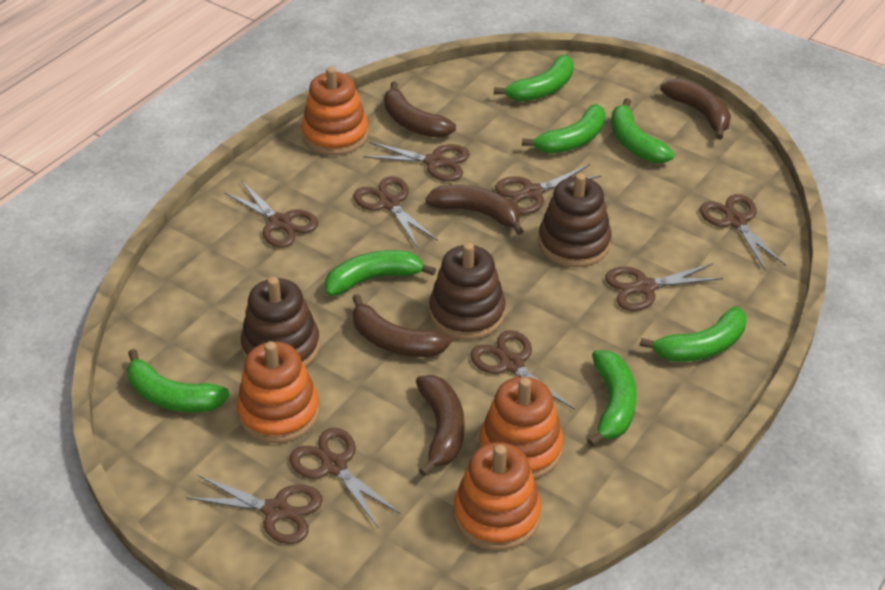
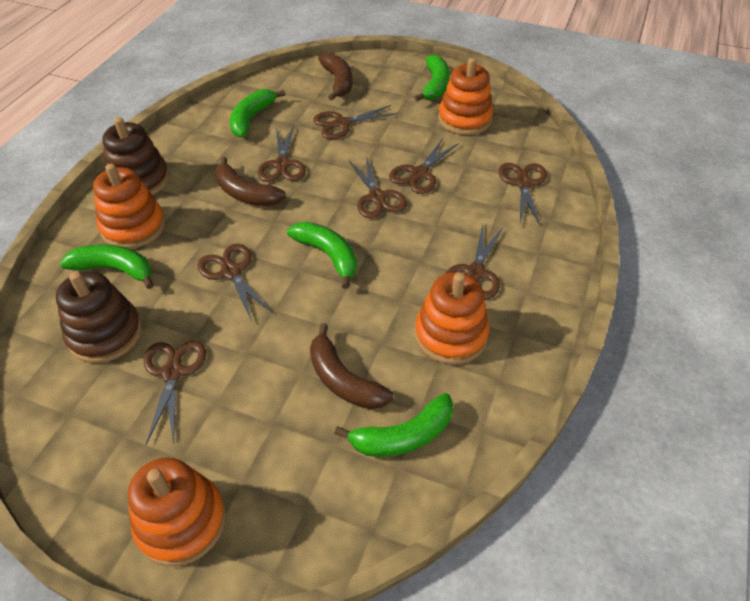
brown banana: [353,294,451,357] [384,82,456,138] [416,375,465,476] [425,185,524,235] [660,78,731,140] = 5 -> [215,157,286,206] [310,323,393,409] [318,53,353,101] = 3
brown scissors: [186,475,323,544] [224,180,318,248] [289,428,401,527] [353,176,438,248] [363,142,470,181] [470,330,575,410] [495,164,602,215] [605,263,723,311] [700,194,786,271] = 9 -> [144,341,206,444] [197,244,273,321] [257,126,306,182] [313,105,398,139] [348,156,407,218] [389,138,459,194] [445,225,503,299] [498,163,547,227] = 8
brown stacking toy: [241,277,320,367] [429,242,506,340] [538,173,611,267] = 3 -> [56,271,142,363] [103,117,169,195] = 2
green banana: [127,349,230,412] [325,250,436,296] [494,55,574,102] [522,104,606,154] [587,350,637,447] [611,98,675,163] [640,306,747,362] = 7 -> [60,244,154,289] [230,89,285,137] [287,222,357,289] [334,393,454,457] [414,54,450,101] = 5

